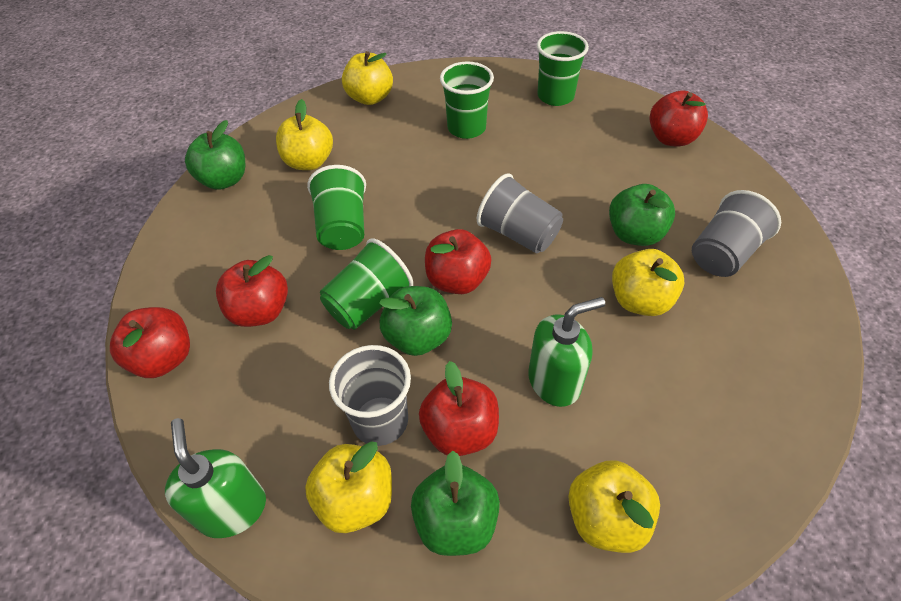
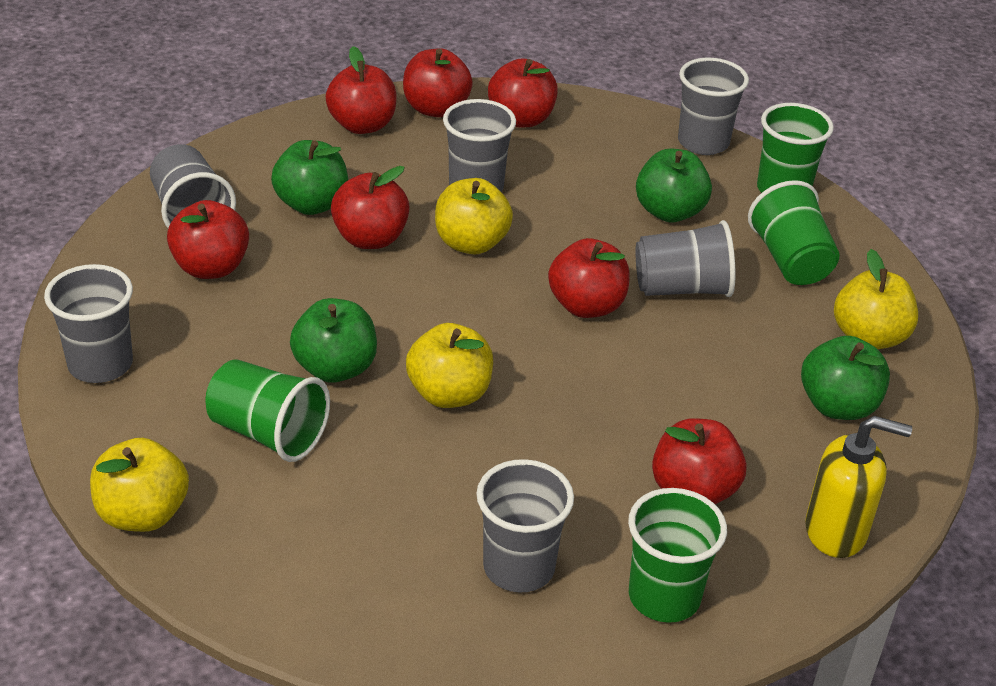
green soap dispenser: [165,418,266,538] [528,297,605,407] = 2 -> none = 0
grey cup: [329,345,411,446] [477,173,563,254] [692,190,781,277] = 3 -> [44,264,133,383] [150,144,236,228] [443,99,516,192] [476,459,574,593] [635,220,735,297] [678,58,749,155] = 6
red apple: [110,307,190,378] [216,255,288,327] [419,361,499,456] [425,229,491,294] [650,90,708,147] = 5 -> [167,200,249,279] [325,46,396,134] [331,166,410,249] [403,48,473,117] [488,58,558,127] [548,238,630,318] [652,418,746,504] = 7
yellow apple: [276,99,333,170] [305,441,392,533] [342,51,393,105] [568,460,660,553] [612,249,684,316] = 5 -> [90,438,189,532] [406,323,493,408] [435,178,513,254] [834,249,918,349] = 4
yellow soap dispenser: none = 0 -> [805,416,912,558] = 1

